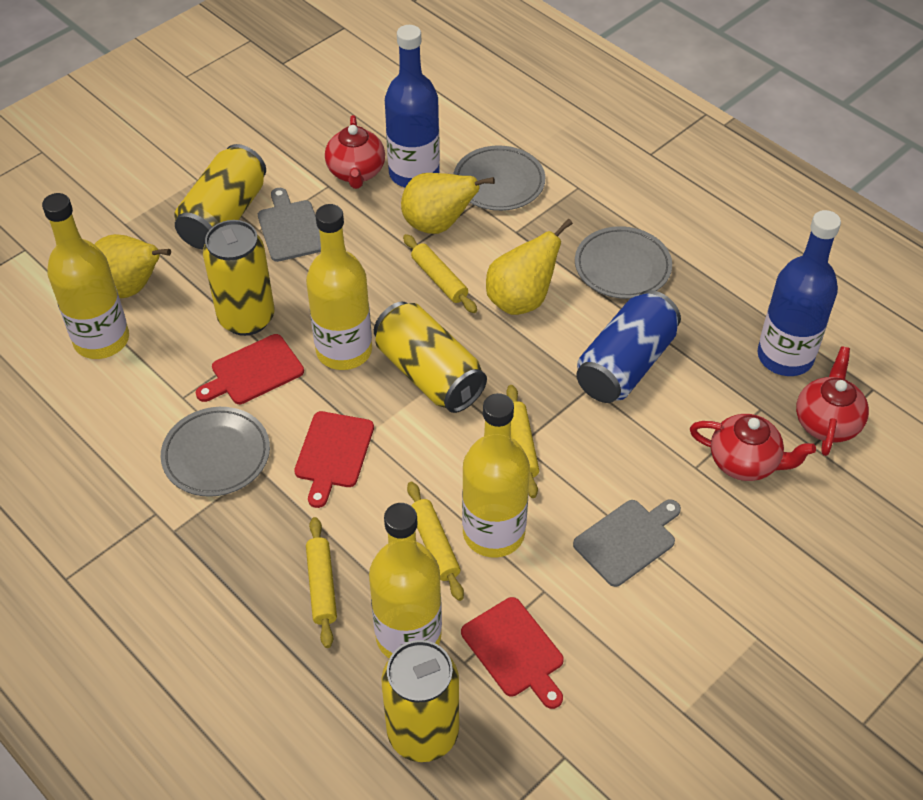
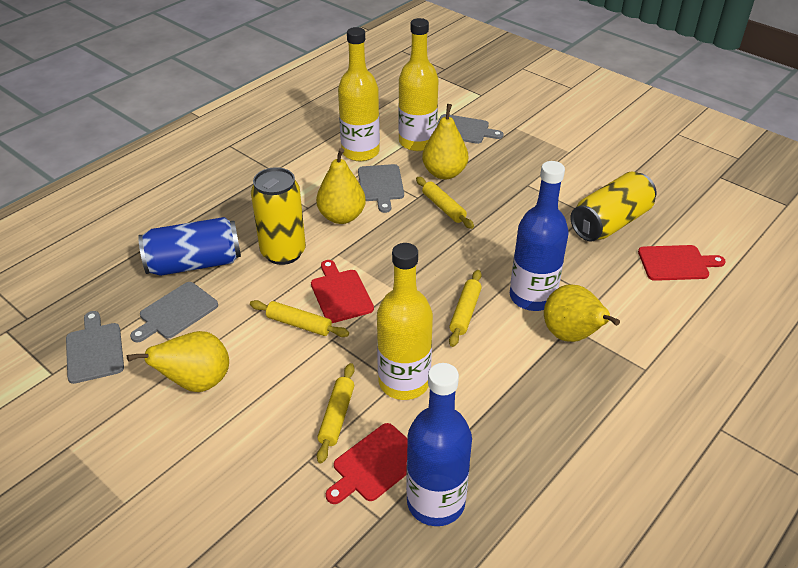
grey cutting board: [258,188,321,262] [573,499,681,587] = 2 -> [66,311,124,384] [130,282,218,342] [358,164,404,213] [437,114,504,144] = 4
grey plate: [161,407,270,497] [454,145,545,211] [575,226,672,299] = 3 -> none = 0
red teapot: [325,115,385,189] [690,414,816,481] [796,346,869,456] = 3 -> none = 0
yellow bottle: [42,193,129,359] [306,204,372,370] [369,503,442,659] [462,393,530,557] = 4 -> [338,27,380,161] [377,243,433,400] [398,18,439,151] = 3
yellow can: [174,144,266,250] [203,220,274,336] [374,302,487,413] [381,640,459,762] = 4 -> [251,167,306,265] [571,172,656,242] = 2
yellow pear: [94,234,171,298] [401,173,495,234] [486,219,573,315] = 3 -> [127,331,229,392] [316,148,366,224] [422,104,468,179] [544,284,620,342] = 4

